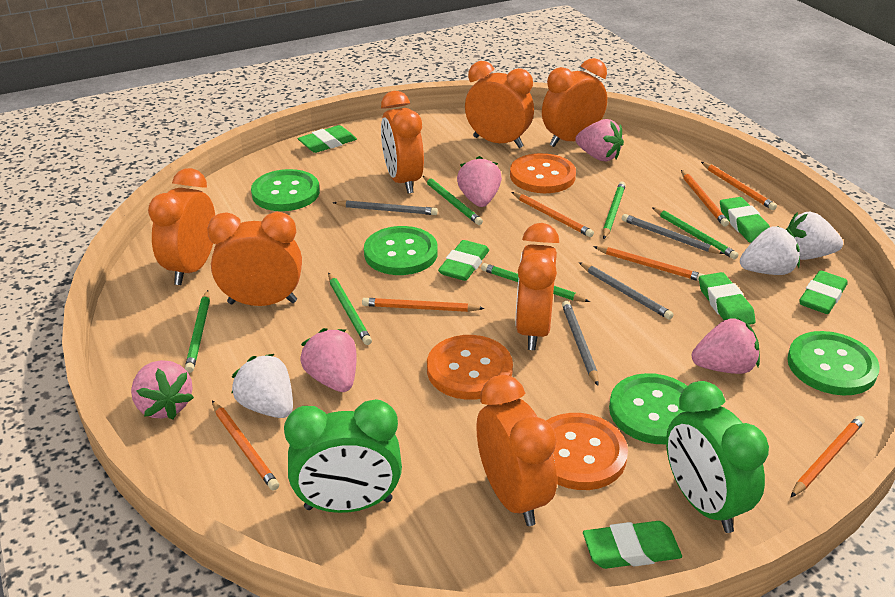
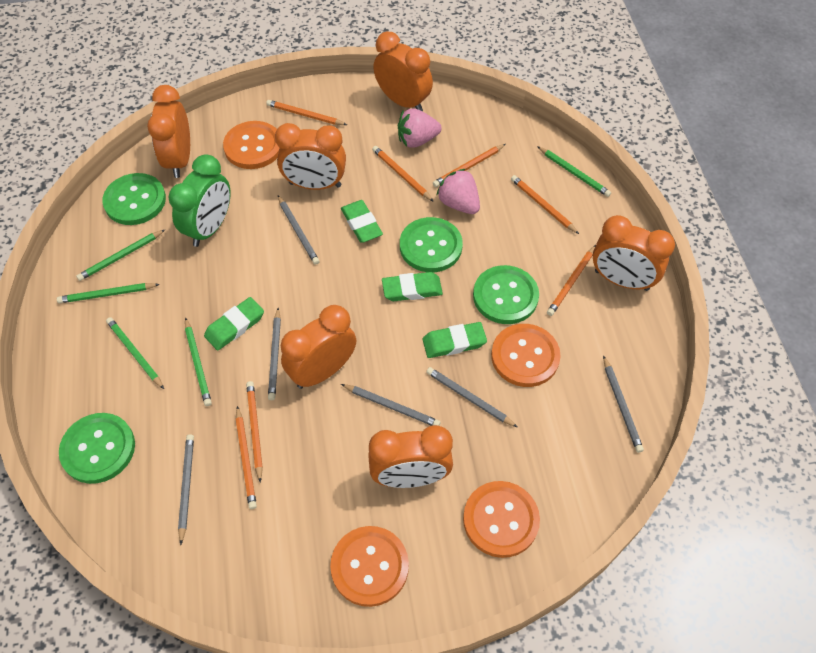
green clock: [284,399,402,513] [666,381,769,533] = 2 -> [168,154,231,247] = 1
green eraser: [297,125,357,153] [438,240,489,281] [583,521,682,569] [699,272,756,325] [720,197,770,243] [799,270,847,314] = 6 -> [204,297,264,351] [341,200,383,243] [382,272,443,301] [422,322,487,358] = 4
green pencil: [185,290,210,373] [328,273,372,345] [423,176,483,225] [481,263,590,302] [603,181,626,239] [652,207,739,259] = 6 -> [57,283,160,303] [76,230,165,281] [106,317,164,389] [185,317,212,406] [537,146,611,197] = 5
grey pencil: [333,200,438,215] [562,301,599,386] [579,262,674,320] [622,214,724,254] = 4 -> [178,434,194,545] [268,308,281,400] [278,195,320,265] [341,384,440,426] [426,367,517,427] [603,355,644,453] = 6
orange button: [427,335,513,400] [510,153,576,193] [546,413,628,490] = 3 -> [223,121,279,169] [330,526,409,607] [463,481,540,558] [491,324,561,387] = 4
orange clock: [148,168,215,285] [207,212,302,306] [381,91,424,194] [465,61,534,148] [476,375,557,526] [515,223,559,350] [542,58,607,147] = 7 -> [147,85,190,178] [275,123,346,190] [281,305,356,389] [368,425,453,488] [373,31,433,111] [593,215,675,291] = 6
pink strawberry: [131,360,194,419] [300,328,357,392] [457,156,502,207] [575,119,624,161] [692,318,760,374] = 5 -> [398,109,442,148] [436,169,480,214] = 2
white strawberry: [232,354,293,418] [740,226,800,275] [786,212,843,260] = 3 -> none = 0

